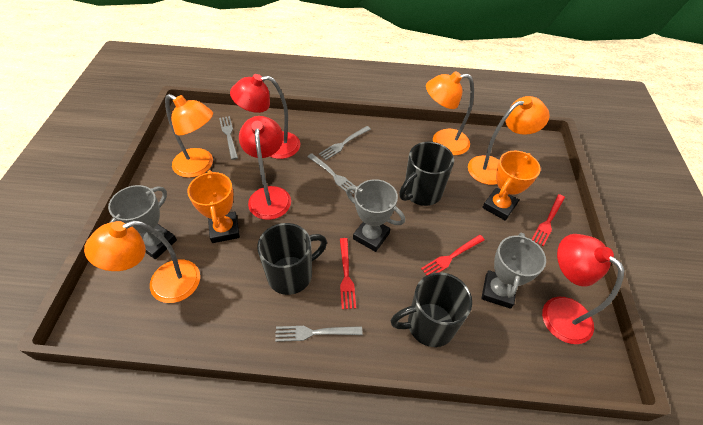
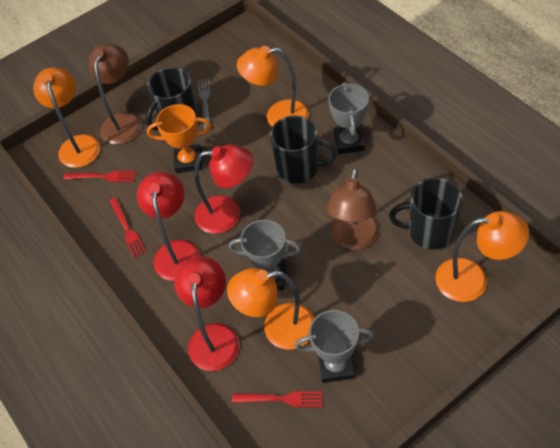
brown lamp: none = 0 -> [89,44,142,145] [327,168,379,250] = 2
grey fork: [219,116,238,160] [275,326,362,342] [307,153,355,195] [319,126,371,160] = 4 -> [198,79,211,130] = 1
orange trophy: [187,170,240,243] [482,151,541,221] = 2 -> [147,104,211,173] = 1

